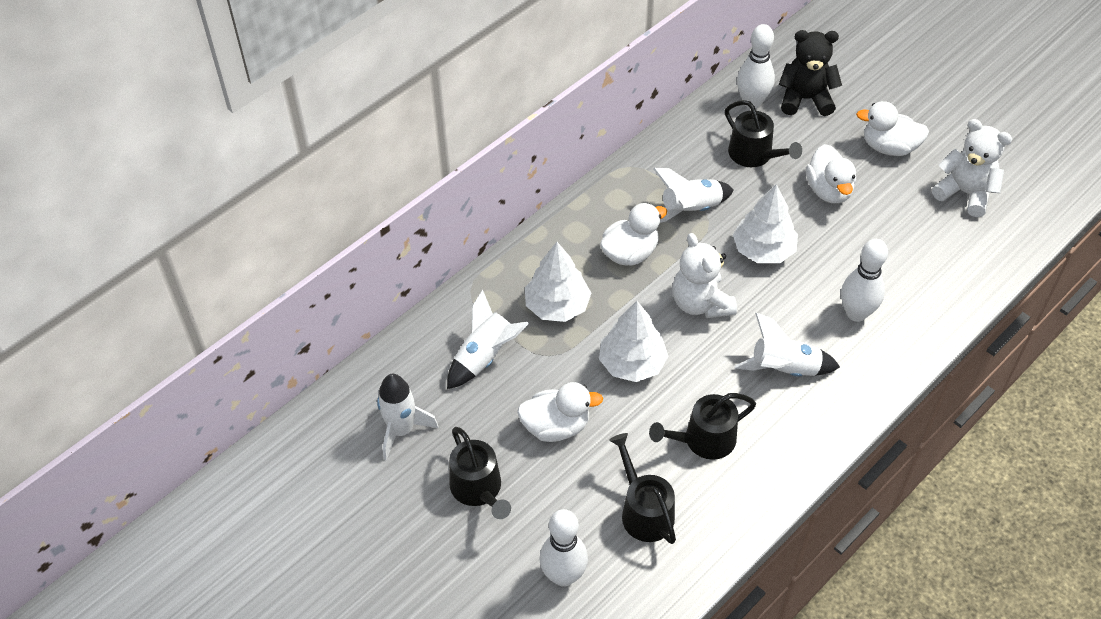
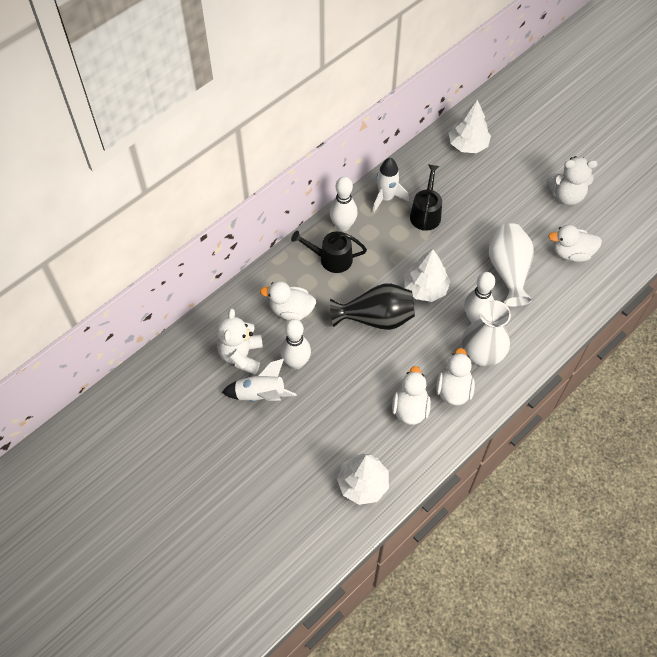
black teddy bear: [779,30,842,116] = 1 -> none = 0
black vase: none = 0 -> [330,284,415,330] = 1
black watering can: [449,427,511,519] [609,433,676,544] [649,393,756,460] [725,100,802,167] = 4 -> [291,231,367,273] [410,164,442,231] = 2
white rocket: [377,374,438,460] [447,290,529,389] [653,168,734,223] [735,313,840,377] = 4 -> [222,359,297,402] [373,158,409,213] = 2
white vase: none = 0 -> [462,300,511,367] [489,223,534,307] = 2

